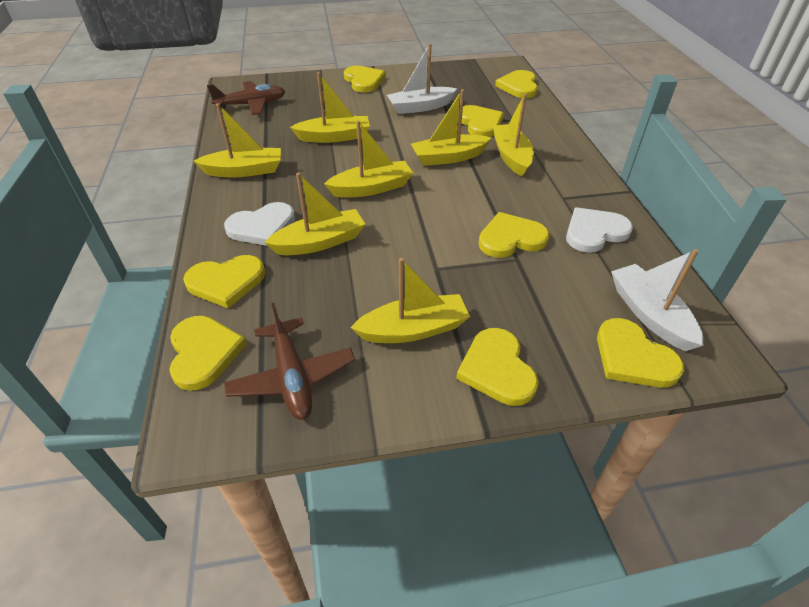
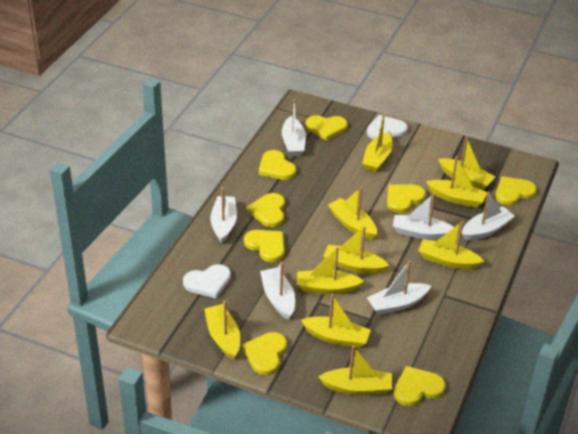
brown plane: [207,81,285,115] [224,303,355,420] = 2 -> none = 0
white boat: [387,43,457,114] [611,249,703,351] = 2 -> [210,187,237,243] [260,262,295,320] [282,99,306,156] [367,261,431,315] [393,193,454,240] [462,192,515,241] = 6
yellow boat: [194,103,281,177] [264,173,365,255] [290,72,370,143] [324,121,413,198] [350,258,470,343] [411,89,491,166] [492,94,534,177] = 7 -> [204,300,240,360] [297,247,364,294] [301,294,371,348] [319,345,392,395] [323,226,389,274] [328,187,377,240] [362,115,392,172] [418,221,484,269] [426,156,487,207] [438,137,495,190] = 10

